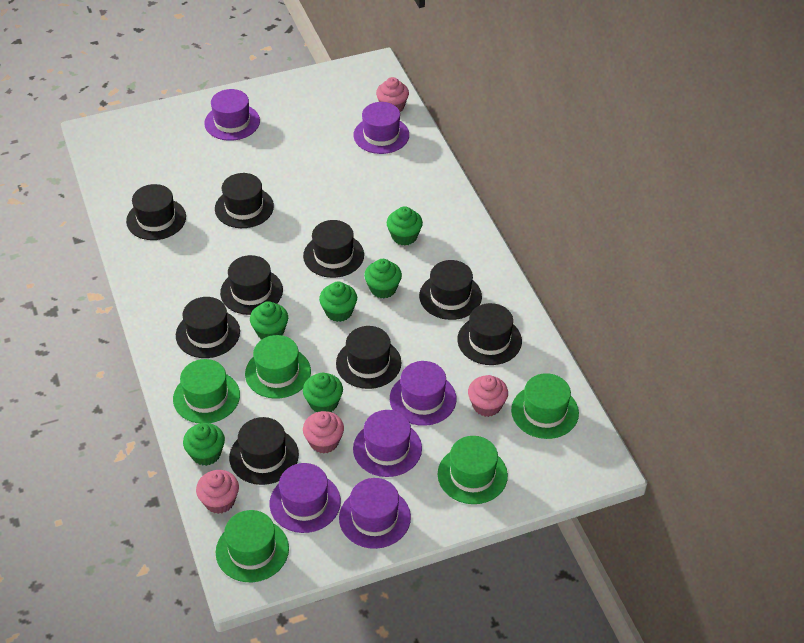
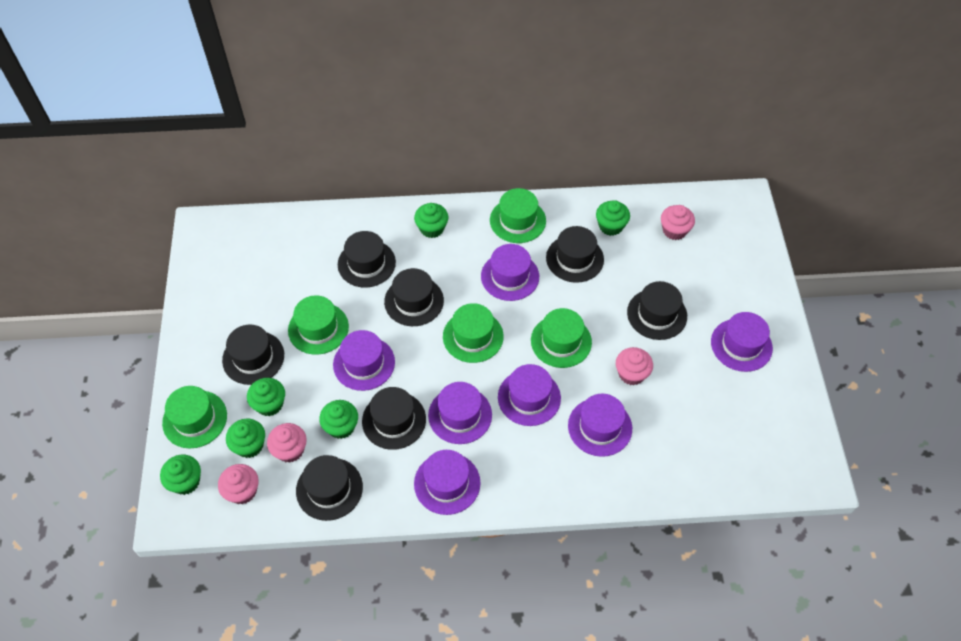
black hat: [126,184,186,240] [176,297,240,358] [215,173,274,228] [220,255,283,315] [229,417,299,485] [303,220,364,278] [336,326,401,389] [419,260,482,320] [457,303,522,365] = 9 -> [222,324,284,385] [296,455,363,521] [338,231,396,288] [362,387,426,450] [384,268,444,326] [546,226,604,283] [627,281,687,340] = 7
purple hat: [204,89,260,141] [269,463,341,533] [339,478,411,549] [353,102,409,154] [353,410,422,477] [390,361,456,426] = 6 -> [333,330,395,391] [414,450,481,515] [428,382,492,444] [481,244,539,301] [498,364,561,426] [568,393,632,457] [711,312,773,372] = 7

